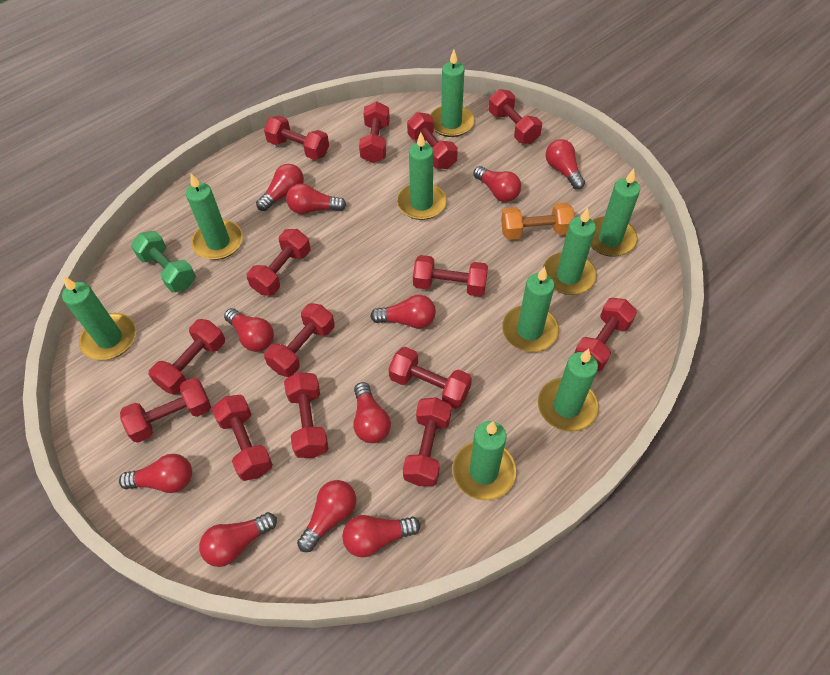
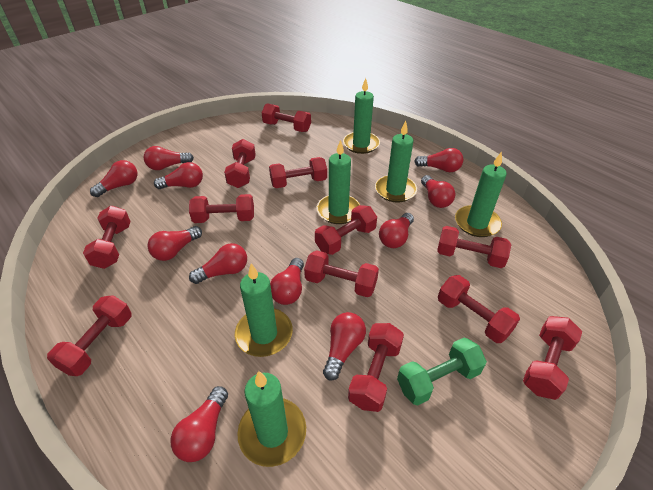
green candle: [62,276,136,360] [186,173,243,260] [397,132,447,220] [430,50,474,137] [452,421,516,501] [502,266,559,352] [538,349,599,432] [543,208,597,295] [591,169,640,257] = 9 -> [235,263,293,357] [237,371,306,467] [317,140,360,224] [343,78,380,154] [375,121,417,203] [455,152,507,237] = 6
orange dumbbell: [501,203,575,240] = 1 -> none = 0
red dumbbell: [120,378,211,443] [149,319,225,395] [212,395,273,481] [247,229,310,296] [264,116,329,160] [264,303,334,377] [284,372,329,458] [359,101,390,163] [388,347,472,409] [403,397,451,486] [407,112,458,169] [413,255,488,297] [489,89,542,144] [575,298,637,371] = 14 -> [47,295,131,376] [83,206,131,269] [189,194,254,223] [224,139,256,188] [261,104,311,132] [269,157,327,188] [304,250,379,297] [315,205,377,255] [348,323,404,412] [437,226,511,268] [438,275,520,343] [523,316,582,400] = 12

